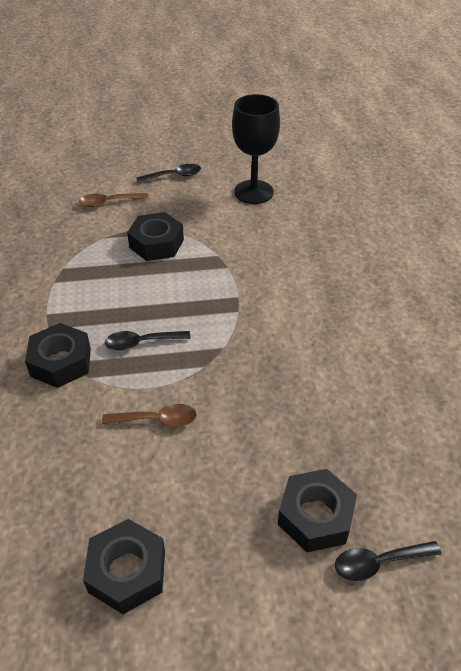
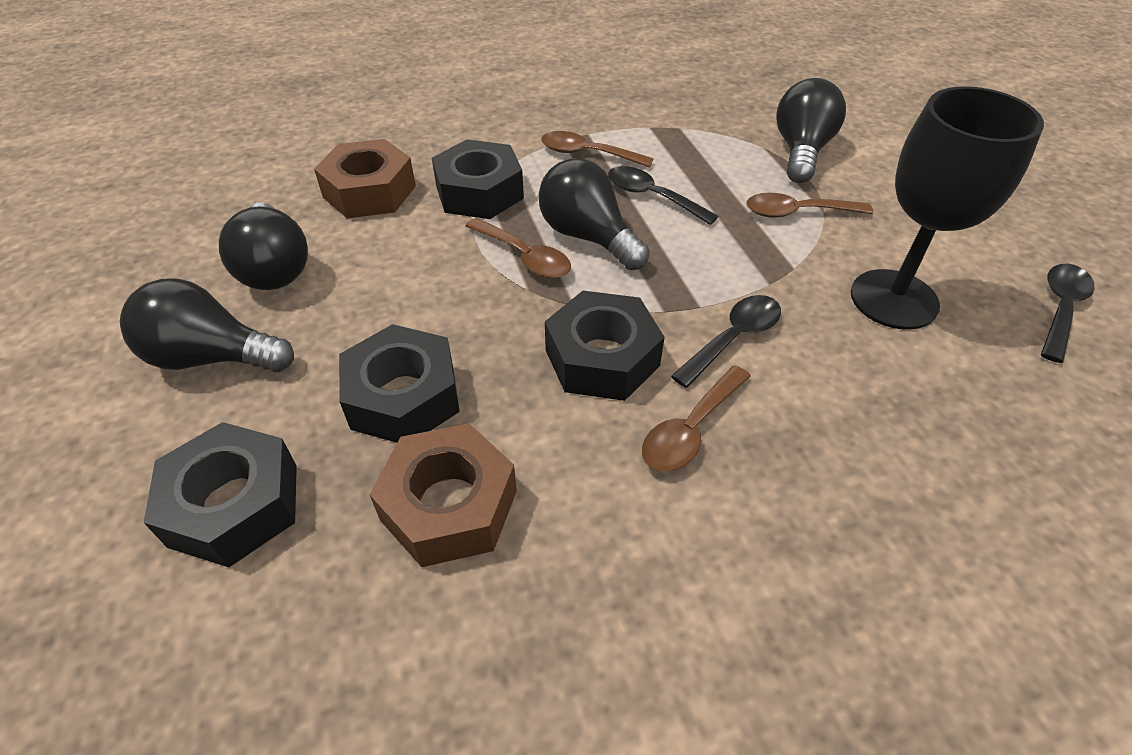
black light bulb: none = 0 -> [120,278,294,372] [219,202,308,290] [538,158,650,270] [776,78,846,183] = 4
brown nut: none = 0 -> [314,139,416,218] [369,423,517,567] = 2
brown spoon: [79,193,148,207] [102,404,197,427] = 2 -> [466,218,571,278] [541,131,654,168] [642,365,751,472] [747,193,873,218] = 4

